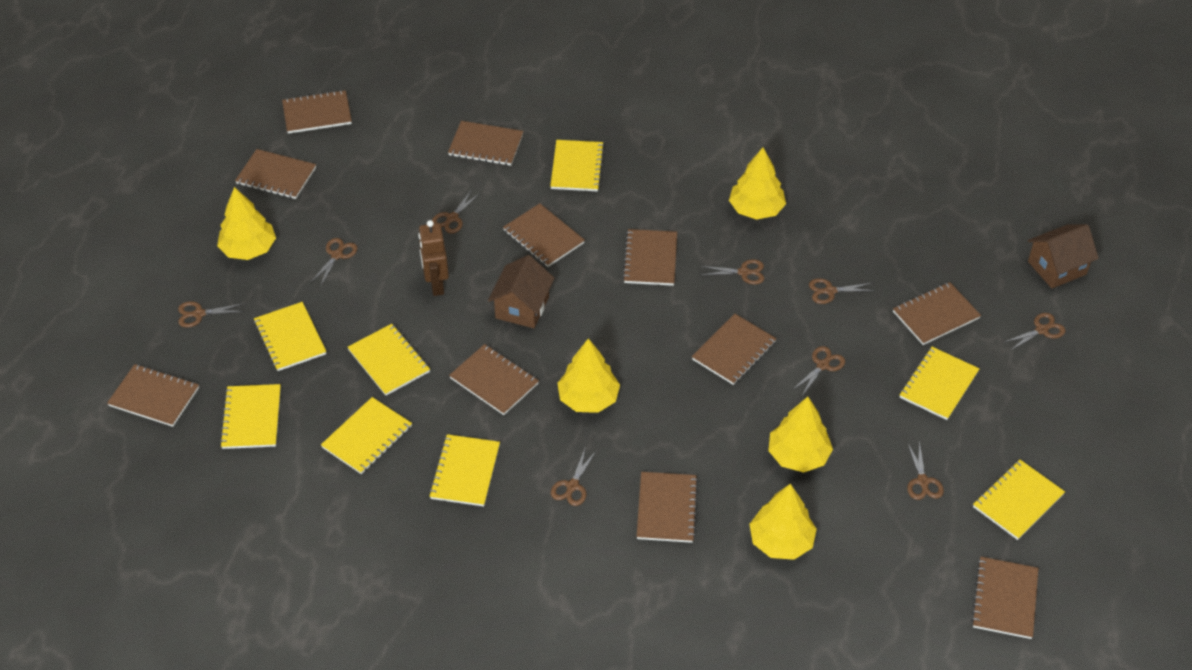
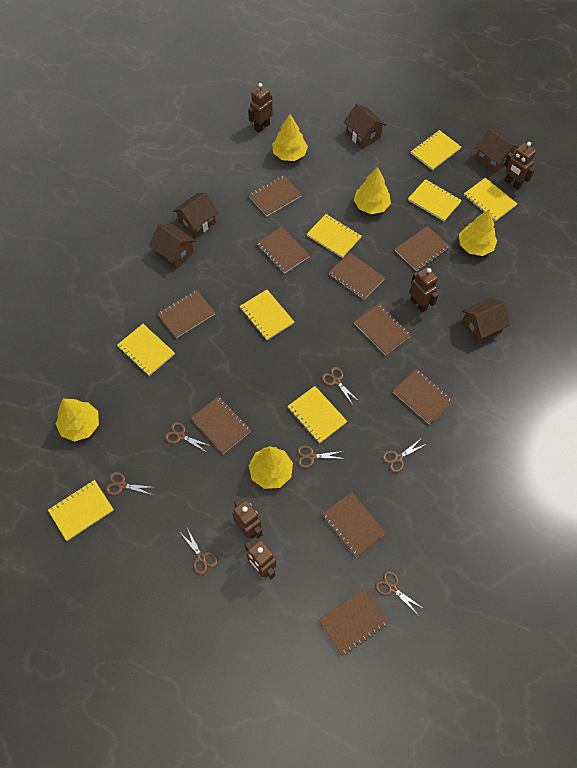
brown house: [488,255,555,328] [1028,224,1099,288] = 2 -> [149,224,196,269] [173,193,218,238] [344,104,386,149] [462,298,510,344] [475,128,518,173] = 5
brown notebook: [107,364,199,427] [235,149,316,199] [282,90,352,134] [448,121,524,166] [449,344,539,415] [503,203,585,267] [622,229,677,286] [637,472,698,543] [692,314,777,385] [893,282,981,345] [971,557,1039,639] = 11 -> [157,290,216,338] [191,396,251,454] [249,175,302,216] [257,227,310,274] [318,588,388,656] [322,492,386,557] [329,252,385,300] [354,304,411,355] [393,369,454,425] [395,226,450,271] = 10
brown robot: [418,220,449,296] = 1 -> [232,500,263,539] [245,540,276,579] [248,83,273,133] [409,267,439,312] [504,142,536,190] = 5
brown scissors: [178,301,245,328] [310,238,357,287] [432,190,480,234] [551,449,597,506] [700,259,764,285] [792,346,845,396] [809,278,876,304] [907,441,944,500] [1003,313,1066,351] = 9 -> [105,472,153,496] [165,422,211,452] [181,528,218,575] [297,445,345,468] [321,367,360,405] [375,571,424,616] [382,439,426,473] = 7

